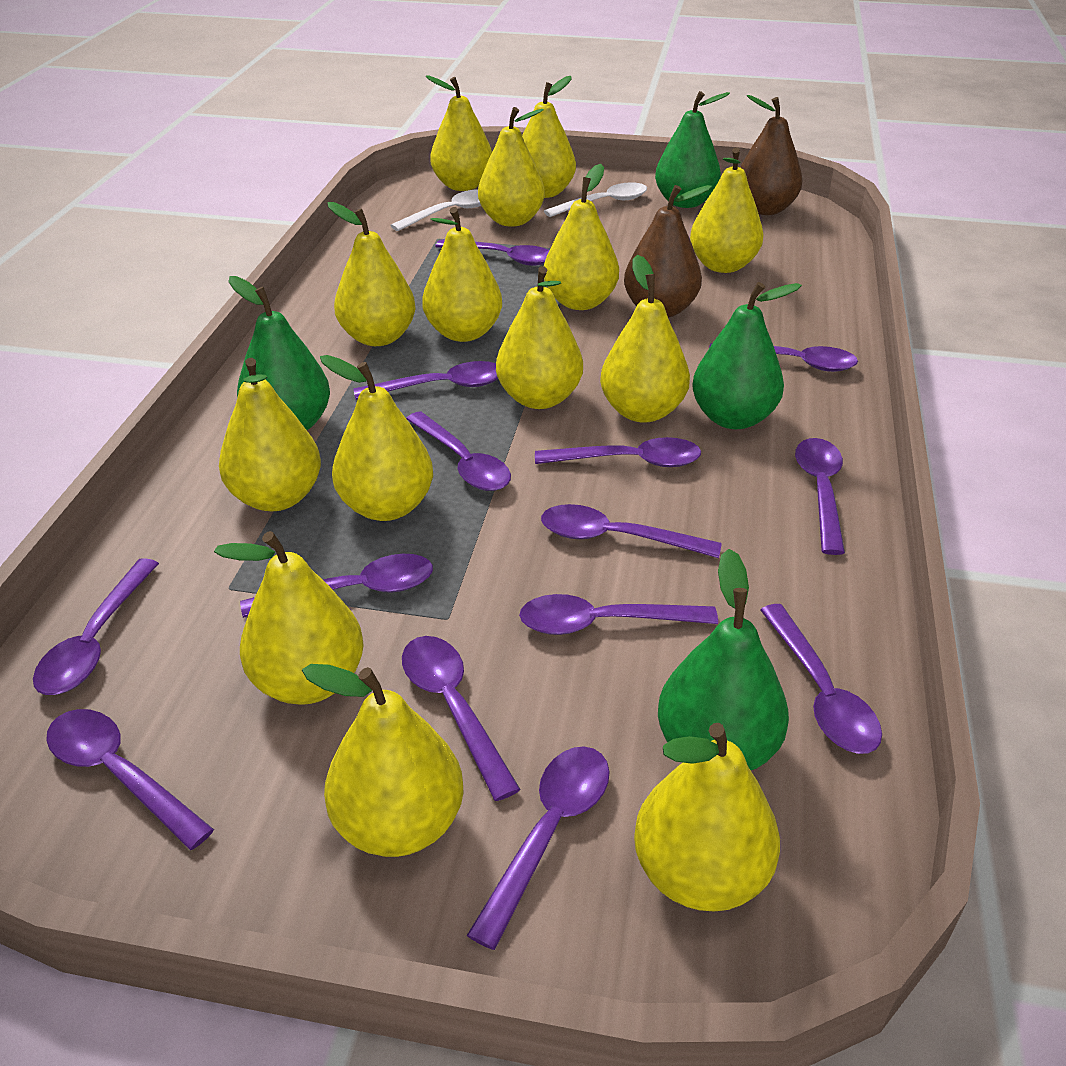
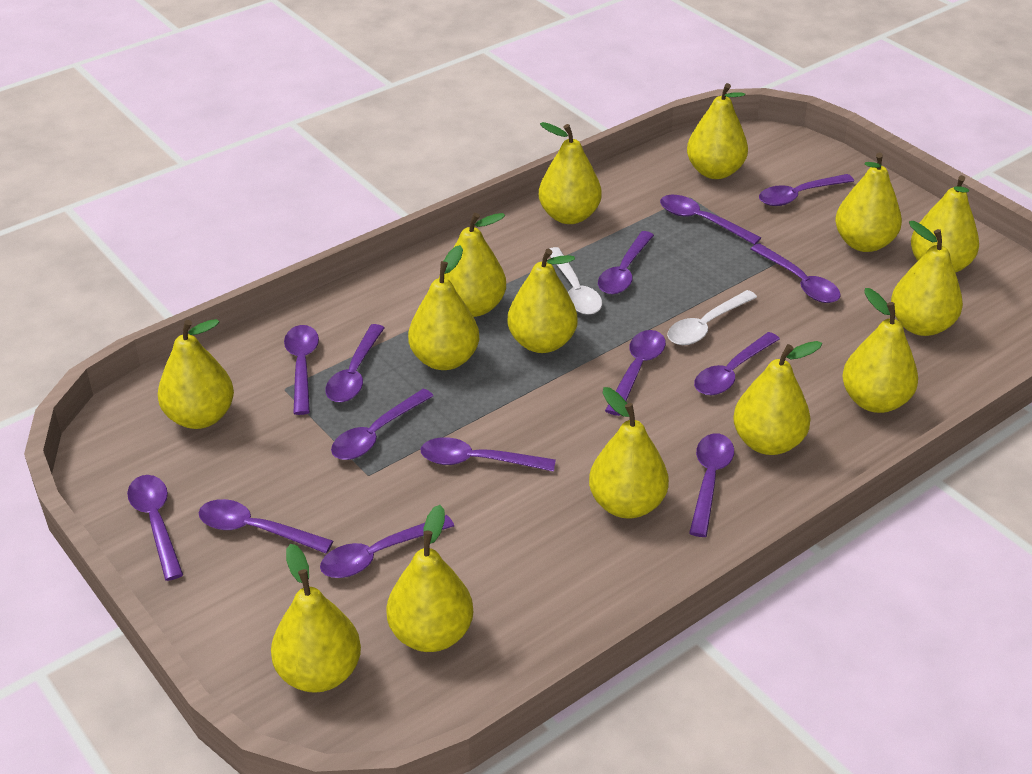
brown pear: [624,185,712,318] [740,95,803,215] = 2 -> none = 0
green pear: [228,276,330,430] [655,91,730,208] [658,549,789,770] [692,282,802,429] = 4 -> none = 0

